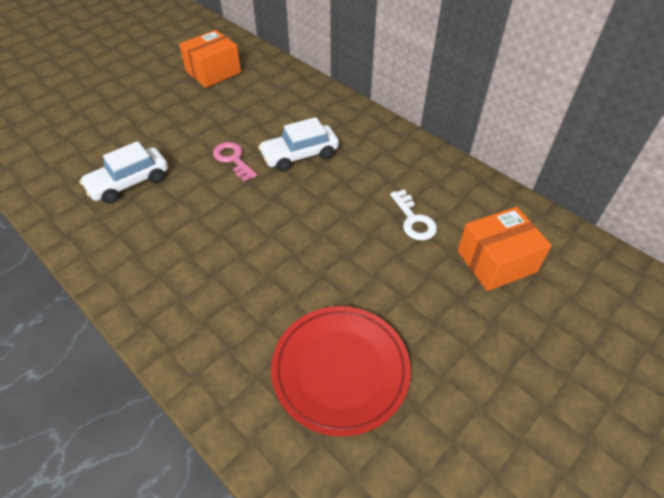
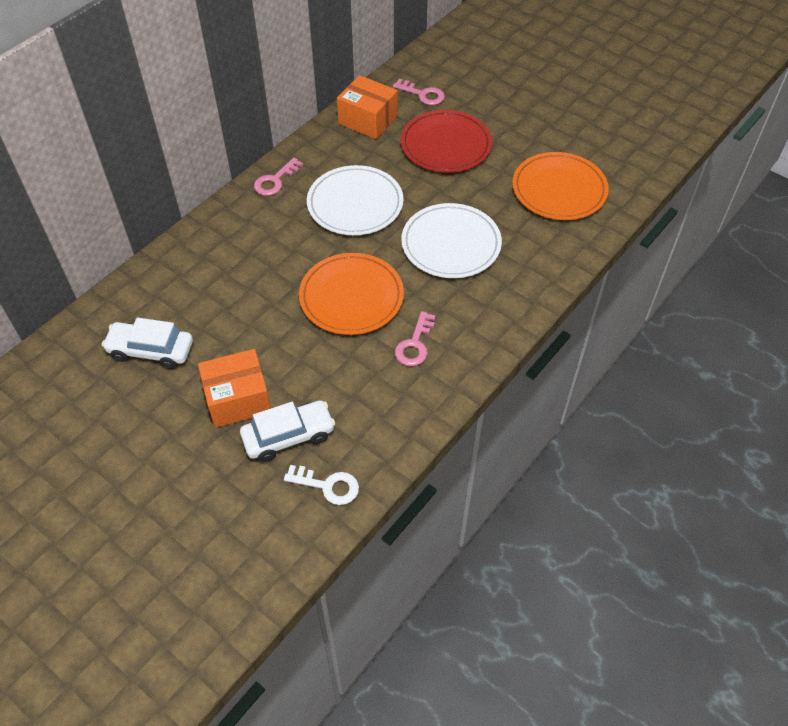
orange plate: none = 0 -> [299,253,404,335] [512,152,609,220] = 2
pink key: [213,142,257,182] = 1 -> [254,157,303,196] [393,79,445,105] [395,311,436,366] = 3
white plate: none = 0 -> [307,165,404,235] [401,203,502,278] = 2

